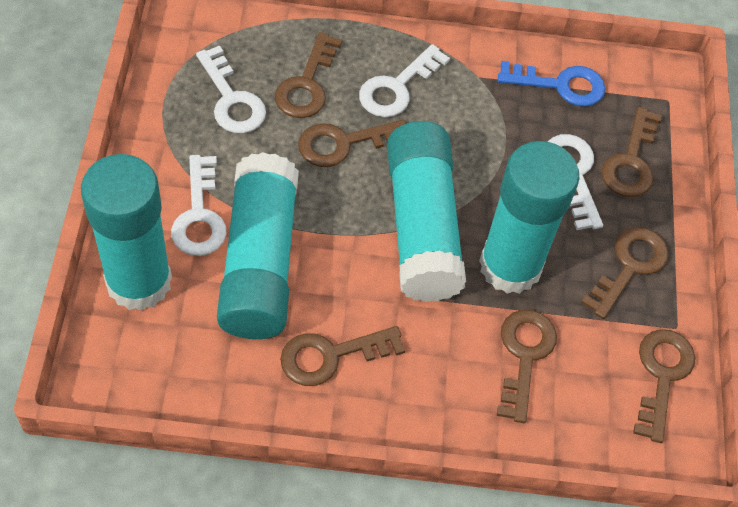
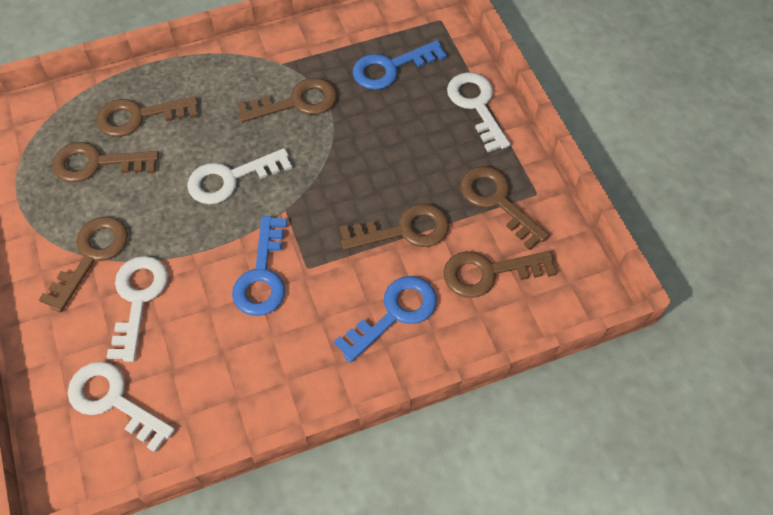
blue key: [498,61,605,107] = 1 -> [232,216,287,316] [334,276,437,363] [353,40,447,90] = 3
turquoise glue stick: [81,154,172,311] [217,152,299,339] [387,121,466,302] [479,141,580,294] = 4 -> none = 0

